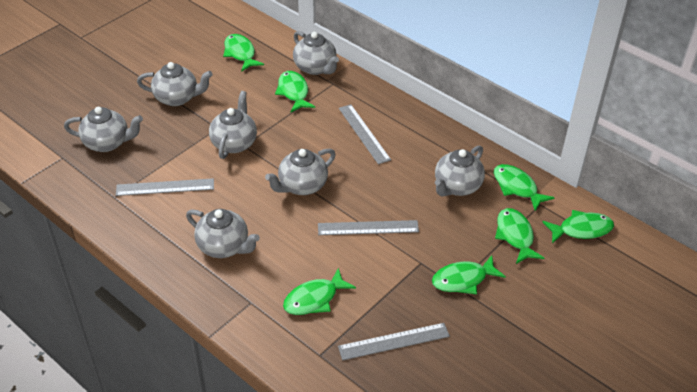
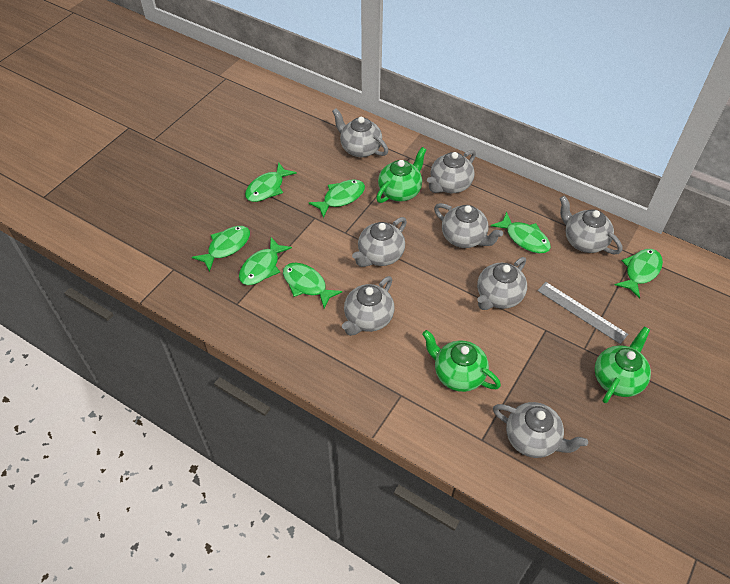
green teapot: none = 0 -> [376,147,426,203] [422,330,501,392] [595,327,651,403] = 3
grey ruler: [116,178,214,196] [318,220,419,235] [338,323,450,361] [339,104,391,164] = 4 -> [537,282,628,344] = 1
grey teapot: [64,107,143,152] [137,62,213,106] [186,209,260,258] [209,91,257,159] [265,149,336,195] [293,31,339,75] [435,146,485,196] = 7 -> [332,108,388,157] [342,276,394,336] [352,217,407,267] [427,150,476,193] [434,203,503,248] [477,257,527,310] [493,402,588,458] [560,196,622,254] = 8

